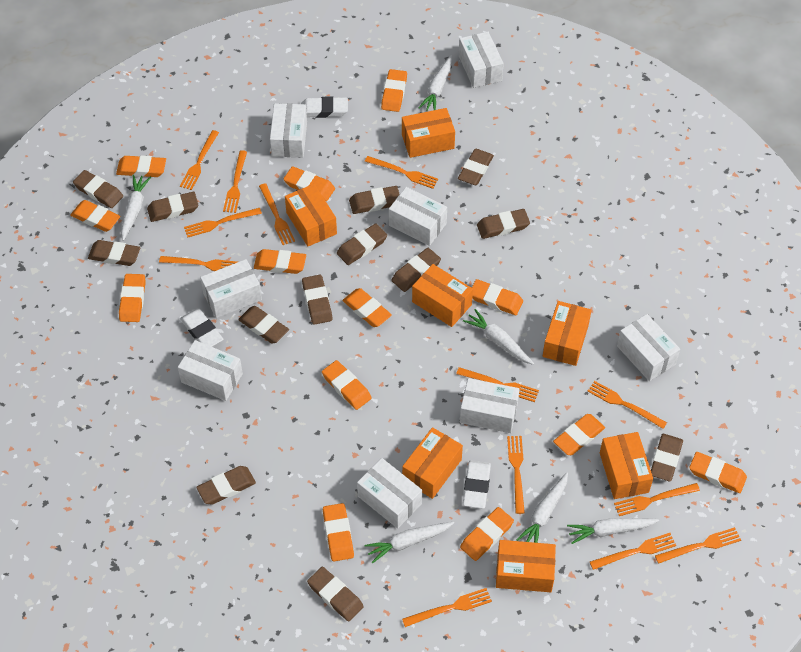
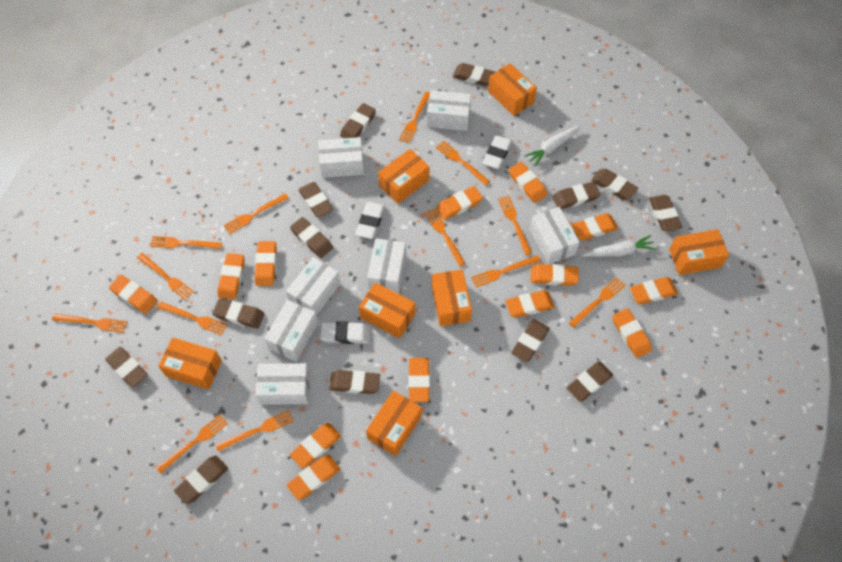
white box: [178,340,243,401] [200,259,262,318] [270,103,307,158] [357,458,422,529] [389,187,447,246] [459,32,504,88] [460,378,520,433] [617,314,680,381] = 8 -> [255,363,310,405] [265,300,318,362] [286,257,341,315] [319,137,364,178] [367,238,406,294] [427,90,471,131] [530,207,579,264] = 7
white carrot: [121,175,151,241] [364,522,454,564] [419,55,452,111] [463,309,534,365] [516,473,568,543] [567,518,659,544] = 6 -> [524,125,581,166] [582,235,656,257] = 2

